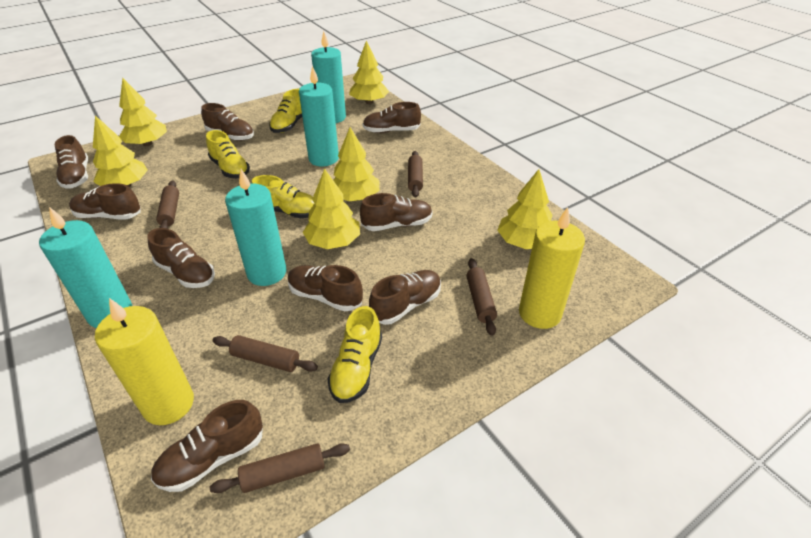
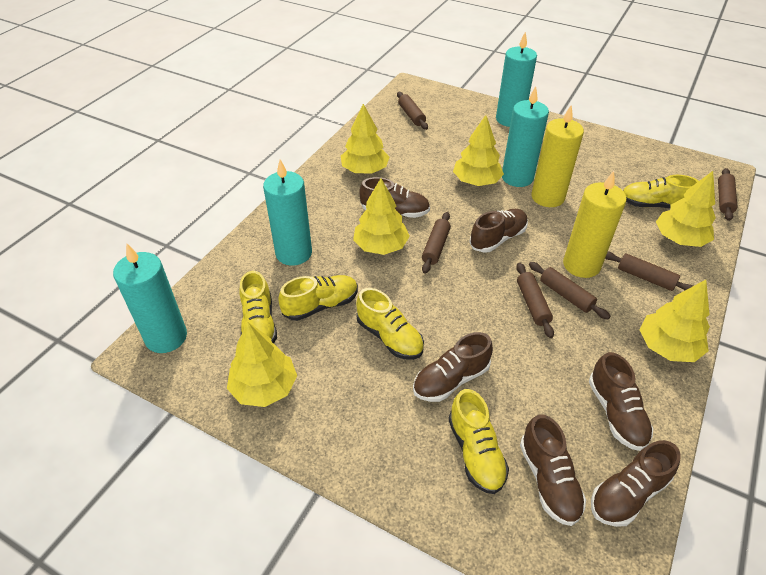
brown rolling pin: [156,180,179,229] [210,443,350,493] [212,335,318,372] [408,151,423,198] [466,258,497,336] = 5 -> [397,92,428,130] [422,212,451,274] [516,262,554,338] [529,262,611,319] [605,251,693,291] [718,168,737,221] = 6
brown shoe: [55,135,88,189] [69,183,141,220] [147,228,215,288] [151,400,263,492] [201,103,254,141] [288,265,363,311] [360,193,433,231] [363,102,421,133] [369,270,441,325] = 9 -> [359,177,430,218] [413,332,493,402] [469,209,528,253] [520,415,586,526] [589,352,653,451] [591,440,681,527] = 6
yellow shoe: [206,130,250,178] [251,175,314,218] [269,89,302,133] [327,306,382,403] = 4 -> [239,271,277,344] [278,275,358,321] [356,288,424,360] [448,389,509,494] [623,175,698,209] = 5

